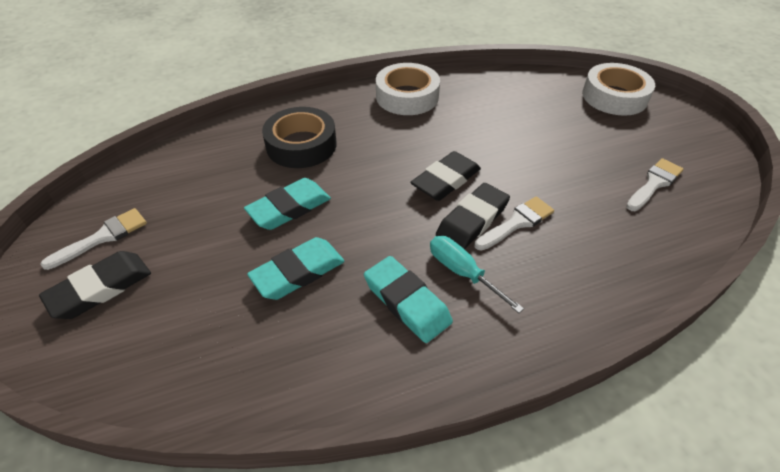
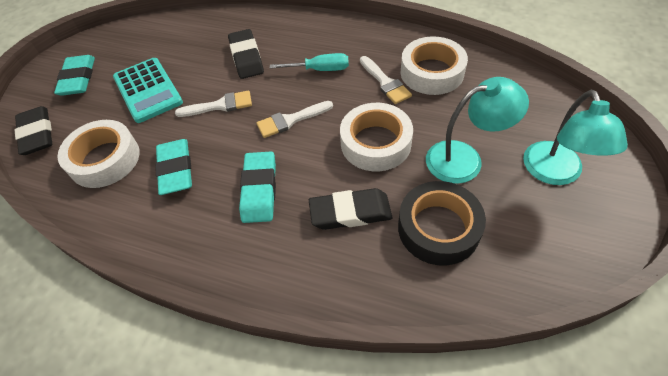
turquoise calculator: none = 0 -> [113,58,183,123] = 1
turquoise lamp: none = 0 -> [426,77,529,184] [523,90,628,185] = 2
white tape: [376,63,440,115] [582,63,655,116] = 2 -> [57,120,140,188] [340,103,413,171] [401,36,468,95] = 3

